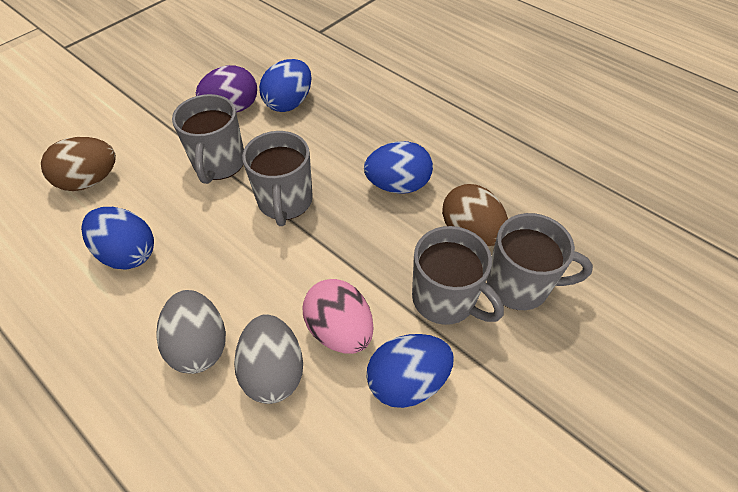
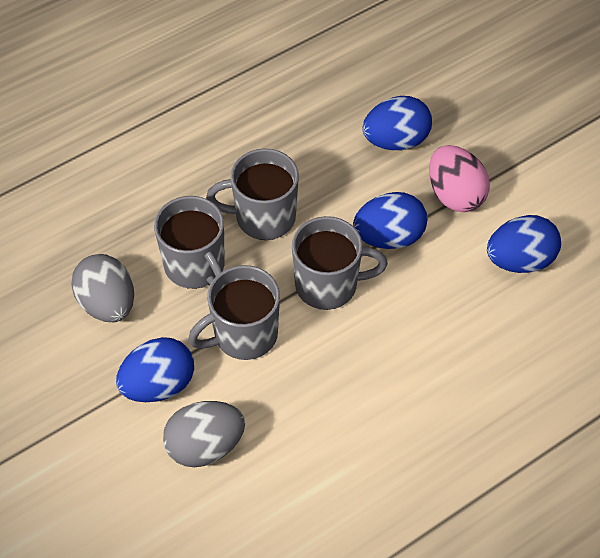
brown egg: [41,137,116,191] [442,184,508,246] = 2 -> none = 0
purple egg: [196,65,257,113] = 1 -> none = 0

